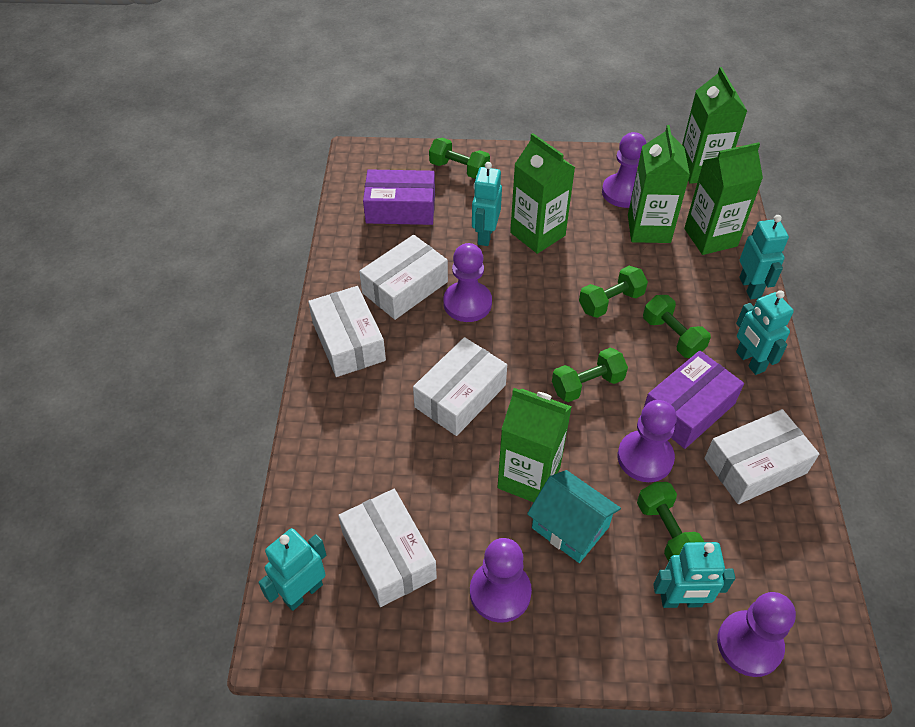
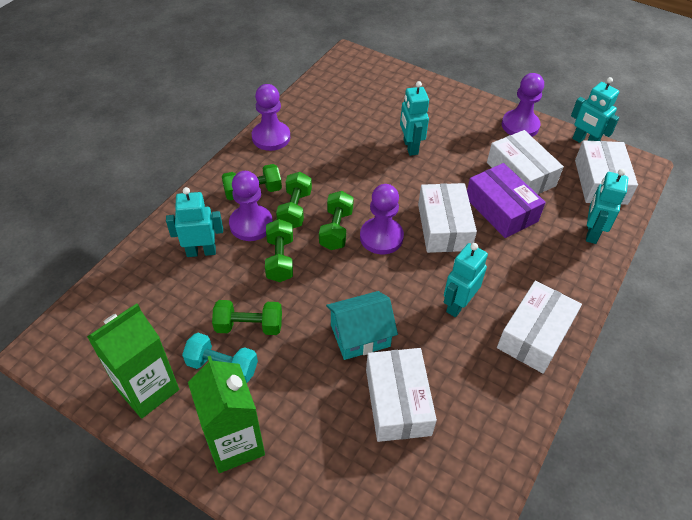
green carton: [497,388,572,502] [510,133,575,254] [628,125,690,243] [682,67,747,184] [684,142,763,255] = 5 -> [87,303,179,419] [188,356,265,473] = 2
purple box: [363,169,435,225] [644,351,744,449] = 2 -> [467,163,546,238] = 1
purple pawn: [443,243,492,322] [470,538,532,623] [602,132,646,208] [617,400,677,482] [717,592,796,677] = 5 -> [229,171,273,241] [252,84,290,151] [360,184,404,254] [502,73,544,137] = 4
turquoise dumbbell: none = 0 -> [182,333,258,383] = 1

